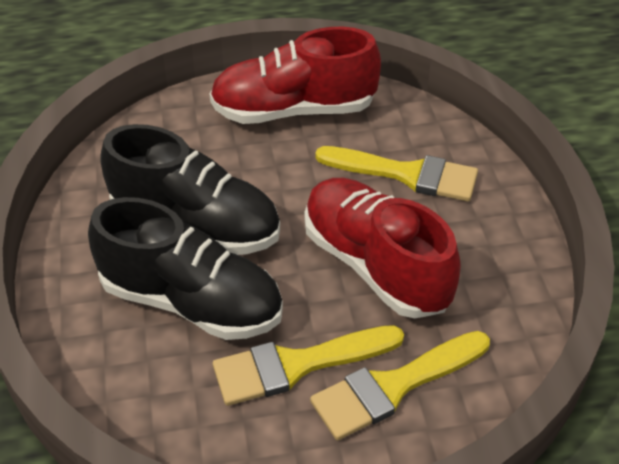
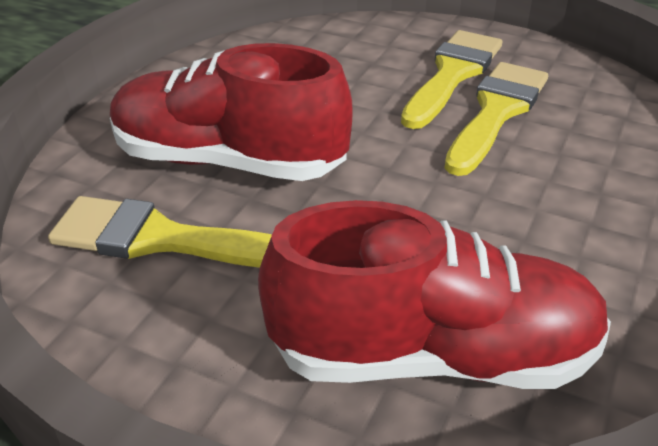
black shoe: [88,197,283,340] [100,124,280,255] = 2 -> none = 0

